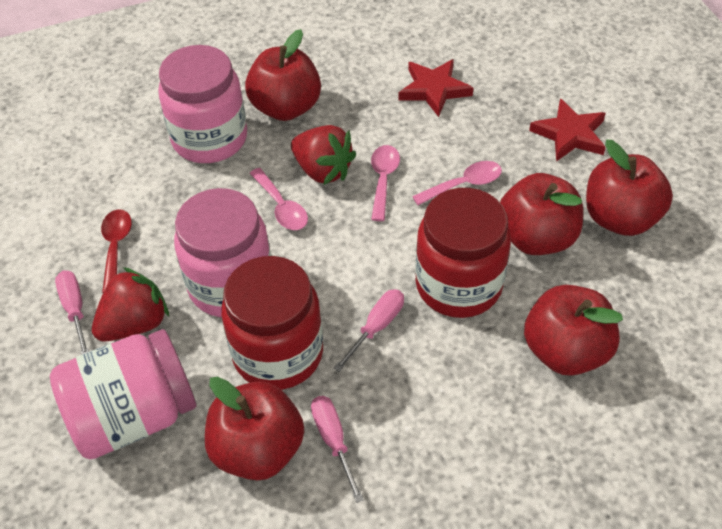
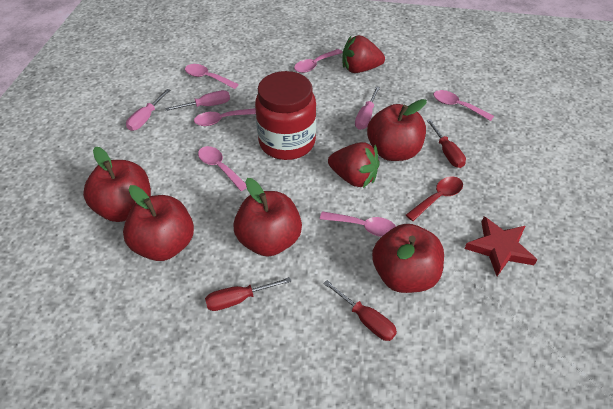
pink jar: [50,329,196,459] [158,45,247,163] [174,188,271,317] = 3 -> none = 0
pink spoon: [249,168,308,230] [371,145,400,221] [412,161,502,205] = 3 -> [185,64,239,89] [194,108,256,126] [198,146,247,191] [294,49,343,73] [320,211,396,237] [433,90,494,121] = 6
red jar: [221,256,323,390] [415,188,511,318] = 2 -> [255,71,316,160] = 1
red screwdriver: none = 0 -> [205,277,291,311] [323,280,397,341] [427,119,466,168] = 3
red star: [398,59,473,117] [529,99,606,162] = 2 -> [465,216,537,276] = 1

